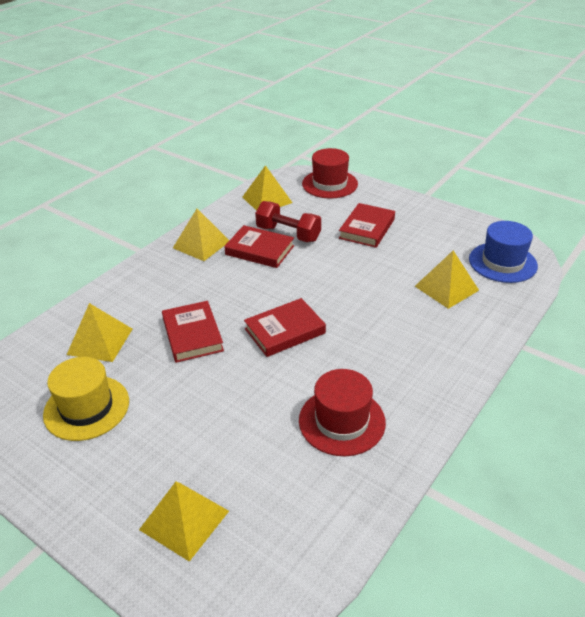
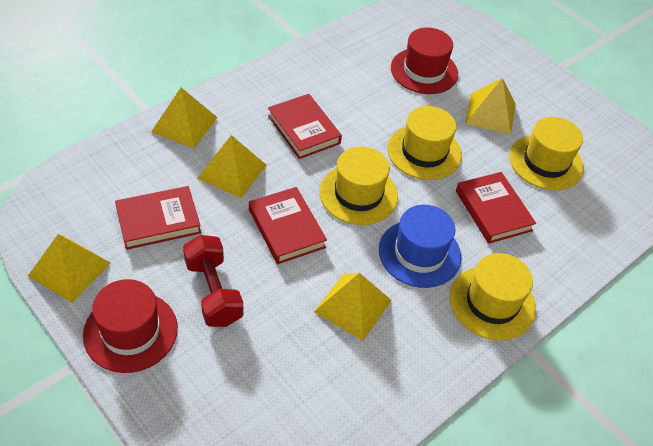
yellow hat: [43,357,129,441] = 1 -> [319,146,398,225] [387,106,462,180] [450,253,536,340] [509,117,584,190] = 4

